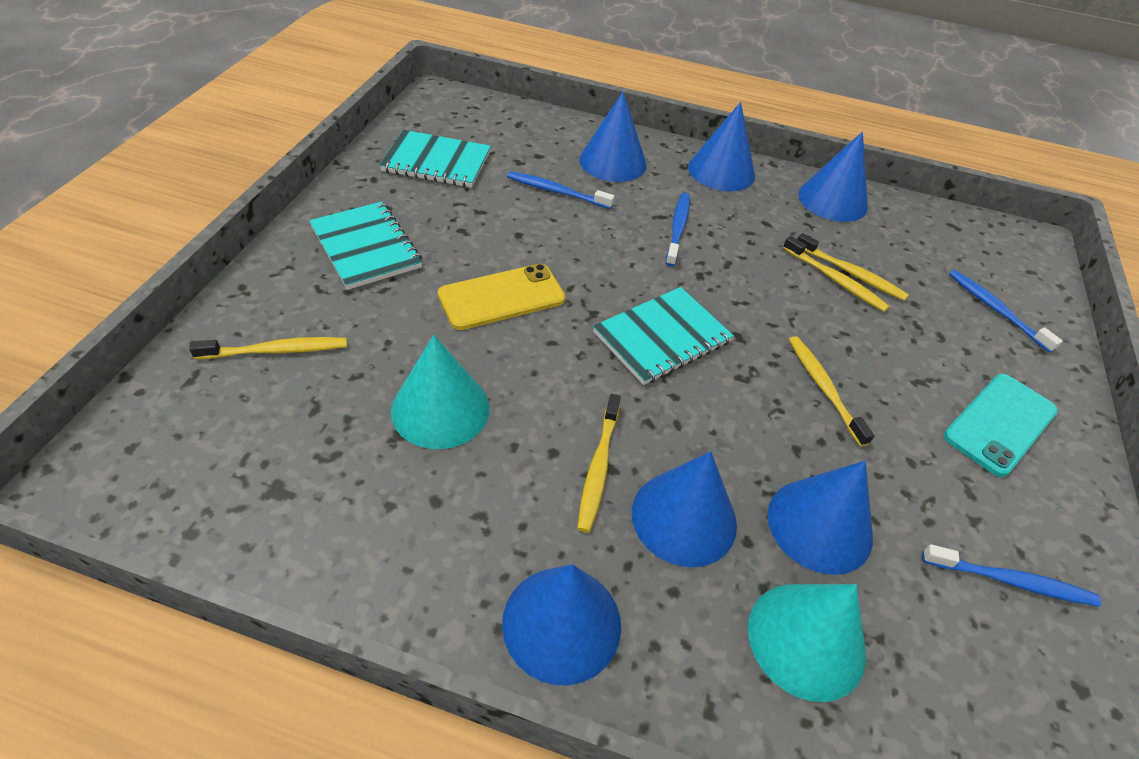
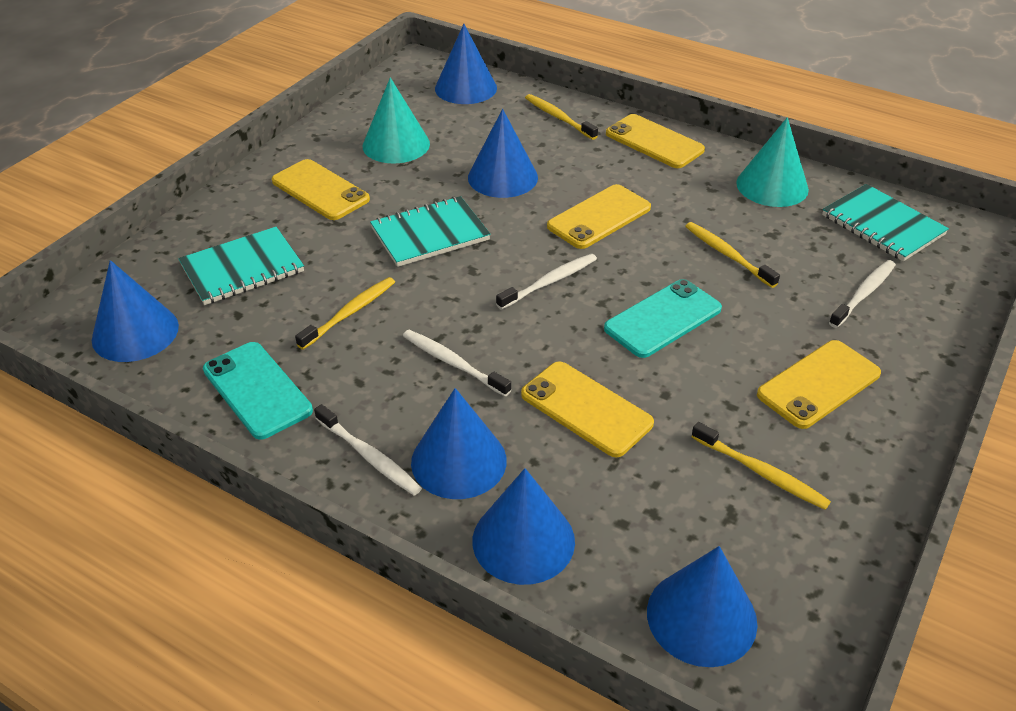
blue toothbrush: [507,171,615,209] [666,193,690,267] [922,544,1101,607] [949,270,1063,353] = 4 -> none = 0
turquoise phone: [944,374,1058,477] = 1 -> [203,342,313,440] [604,279,722,358] = 2
white toothbrush: none = 0 -> [314,404,422,496] [403,330,511,397] [496,254,597,310] [829,260,896,328] = 4
yellow phone: [438,264,566,330] = 1 -> [272,159,370,220] [521,362,654,457] [547,184,651,249] [606,114,705,168] [757,340,881,429] = 5
yellow toothbrush: [189,337,347,359] [577,394,621,533] [783,236,890,312] [789,336,875,447] [797,233,909,301] = 5 -> [295,277,395,350] [525,94,598,140] [685,222,780,288] [692,422,831,510] = 4

